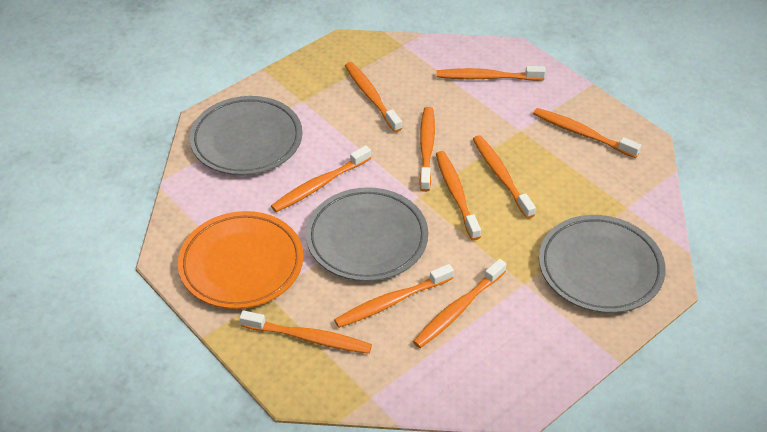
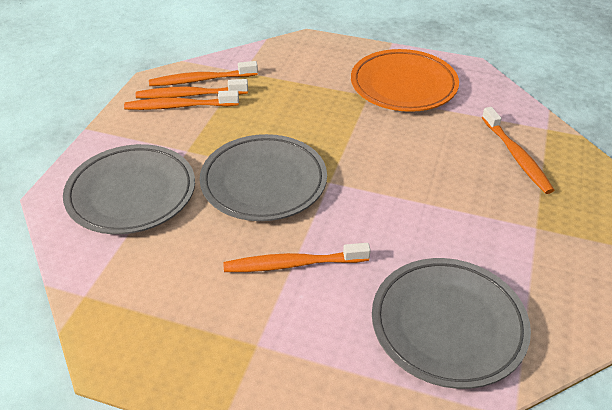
orange toothbrush: [240,310,372,354] [271,145,371,212] [334,264,454,328] [345,62,402,132] [413,259,506,348] [419,107,435,192] [436,66,546,81] [436,151,481,240] [473,135,536,219] [533,108,641,158] = 10 -> [124,90,239,110] [136,79,248,99] [149,61,258,86] [223,243,371,272] [482,107,554,194] = 5

